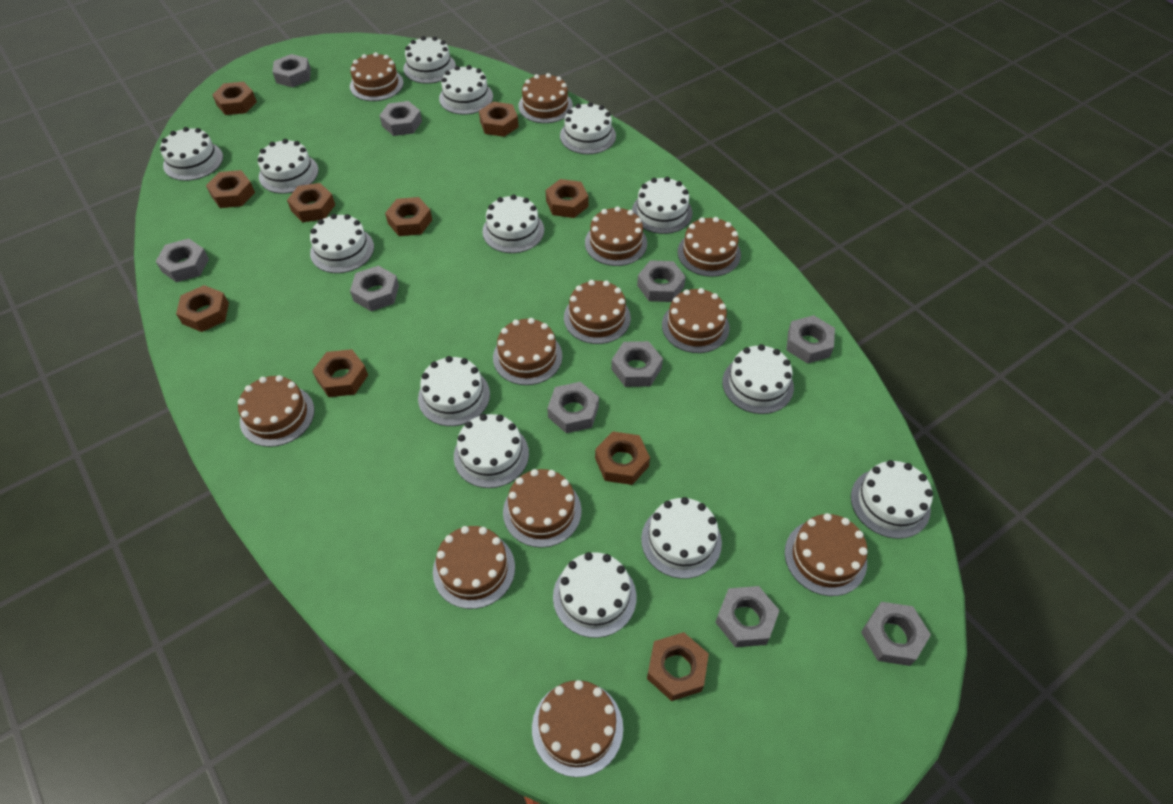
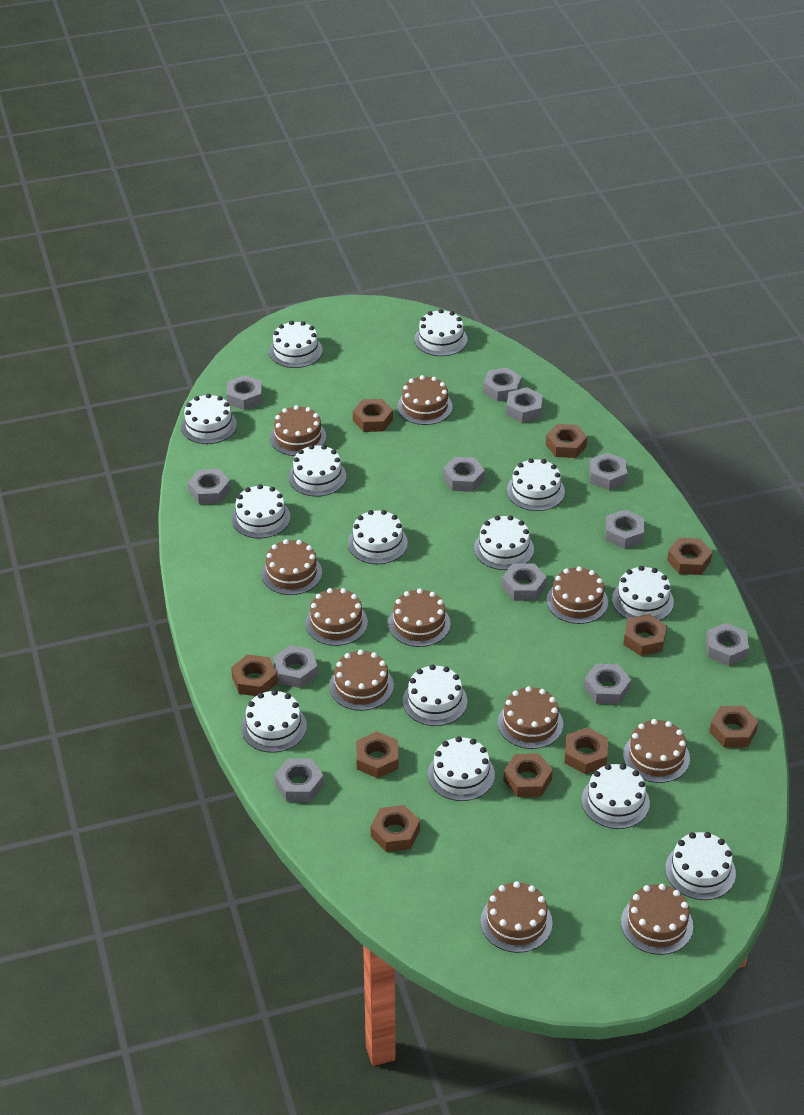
brown cake: [238,375,315,447] [350,52,403,101] [433,526,515,609] [493,318,562,385] [503,469,582,548] [518,73,573,123] [532,680,623,777] [564,280,631,344] [585,206,647,266] [662,288,730,353] [678,217,741,277] [785,513,868,596] = 12 -> [262,539,322,595] [270,405,326,456] [306,588,368,646] [329,650,394,711] [388,588,450,647] [397,375,453,425] [480,881,552,953] [498,686,563,749] [547,566,608,624] [621,884,693,955] [623,719,690,783] = 11
grey nut: [155,238,209,282] [273,54,311,87] [350,266,399,311] [379,101,422,136] [547,382,599,433] [611,341,663,387] [637,260,686,302] [715,586,780,647] [786,315,835,364] [861,602,931,666] = 10 -> [188,469,231,504] [227,375,262,410] [273,645,318,688] [275,758,324,802] [443,457,485,492] [483,368,522,402] [502,563,547,601] [506,387,543,423] [584,664,631,704] [589,453,627,490] [606,509,644,549] [706,623,749,666] = 12

